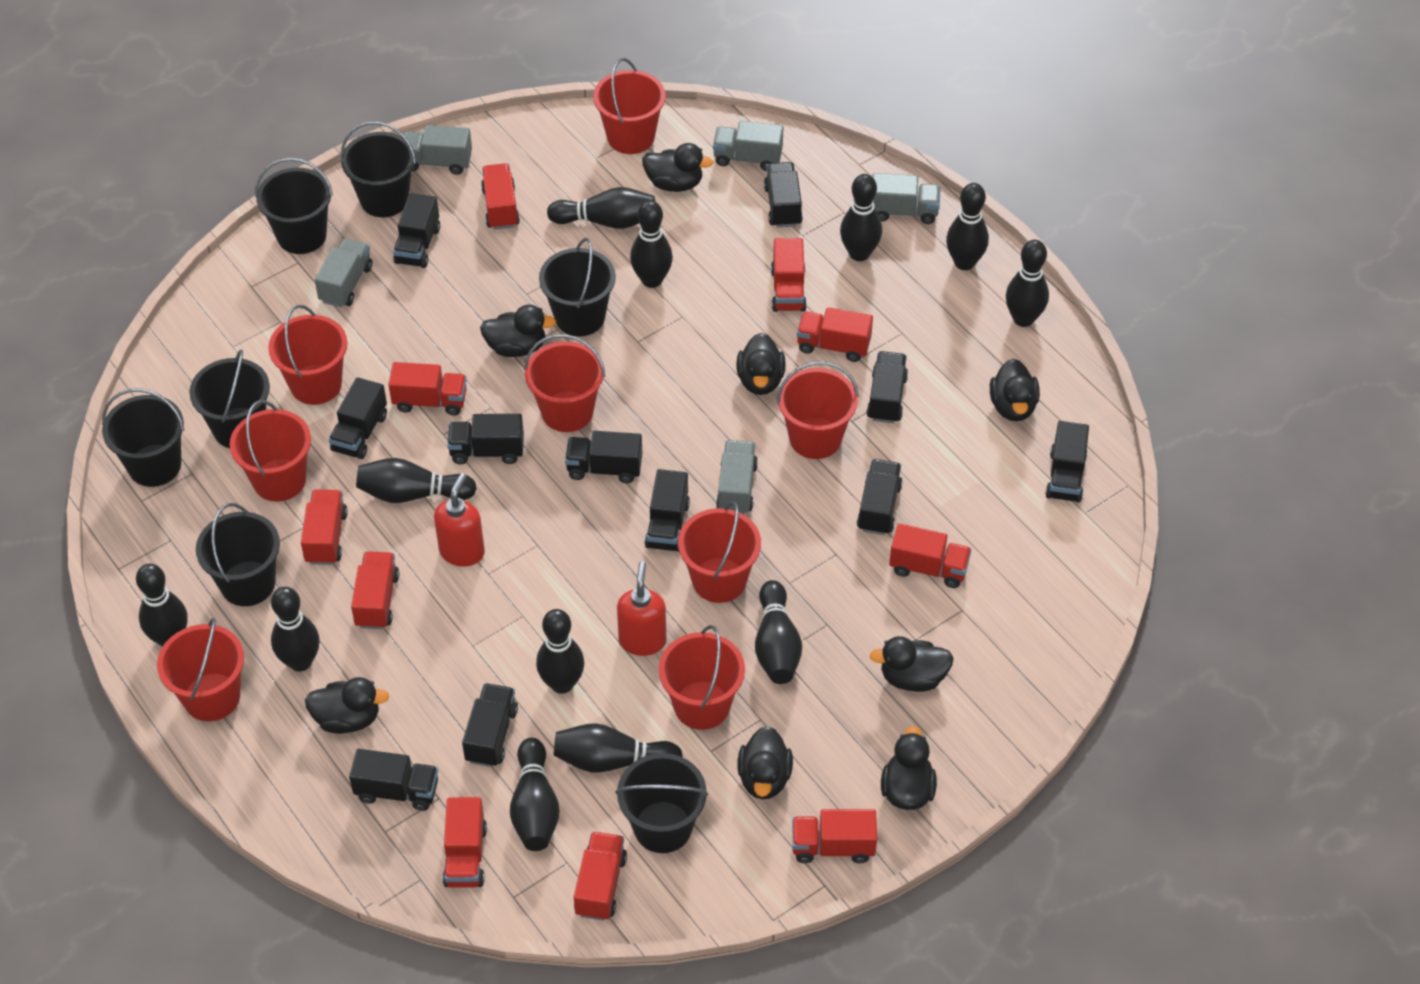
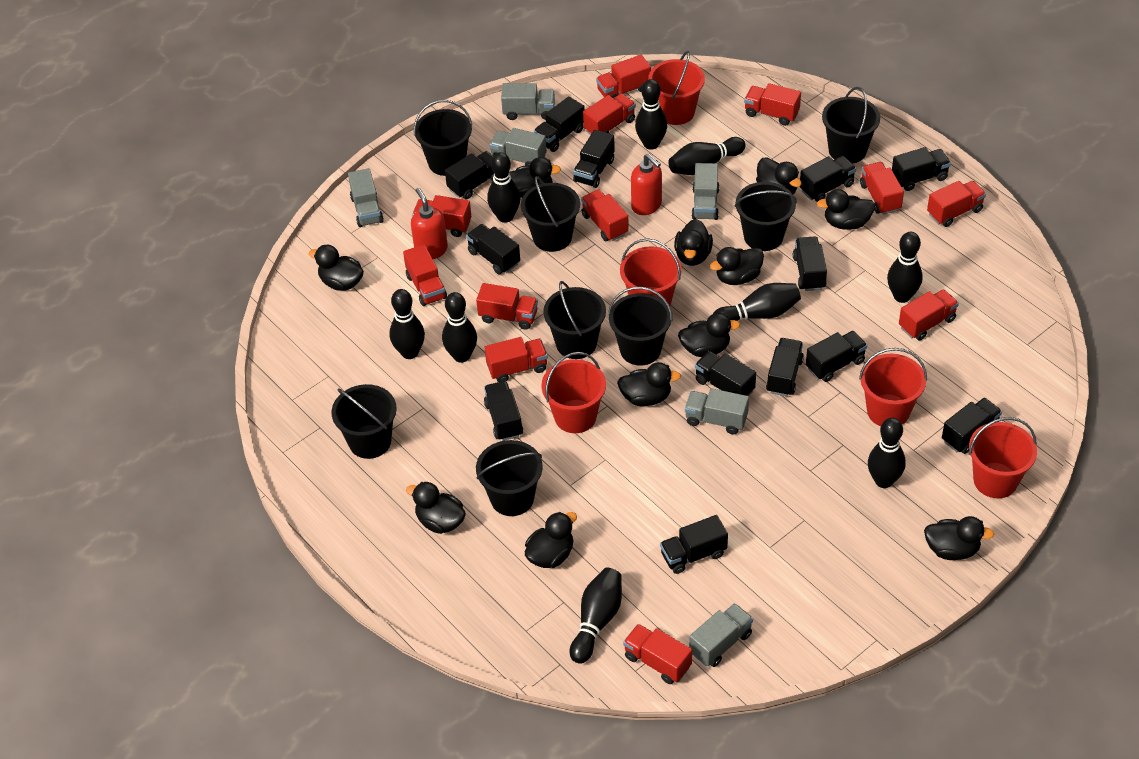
black bowling pin: [136,564,187,647] [271,587,319,671] [356,458,477,503] [510,738,560,851] [536,609,585,694] [547,187,655,229] [554,723,683,773] [630,200,673,288] [755,580,802,684] [840,174,882,261] [946,183,989,270] [1006,240,1049,327] = 12 -> [390,289,425,359] [442,292,477,363] [487,152,520,223] [570,568,622,664] [635,79,667,150] [668,137,746,175] [713,283,801,321] [868,418,906,488] [887,232,923,303] = 9
black bucket: [102,388,184,487] [189,350,270,448] [196,503,280,606] [255,158,333,254] [341,121,416,217] [539,238,616,336] [616,753,708,853] = 7 -> [332,384,397,459] [414,100,472,176] [476,440,543,516] [521,176,580,252] [543,281,606,359] [608,287,673,366] [734,182,797,251] [822,87,880,164] = 8
black duck: [305,677,389,734] [480,304,556,357] [642,143,713,192] [736,333,786,395] [737,726,793,799] [869,636,954,692] [881,726,937,810] [990,358,1040,421] = 8 -> [309,245,364,291] [406,482,466,534] [509,157,561,198] [525,512,577,568] [617,362,681,406] [674,219,713,266] [678,313,740,357] [710,247,764,285] [756,157,802,194] [817,189,875,230] [924,516,994,560] = 11
black truck: [328,377,387,459] [349,749,438,811] [393,193,440,268] [447,414,524,464] [462,683,518,767] [565,431,642,483] [645,469,690,552] [764,162,803,228] [857,459,903,535] [866,351,908,423] [1045,421,1089,503] = 11 -> [445,151,494,199] [466,224,520,274] [484,381,523,441] [534,96,585,152] [573,130,615,188] [660,515,728,574] [695,351,756,396] [766,338,804,396] [793,236,827,291] [800,156,856,202] [806,331,867,382] [892,147,951,191] [942,398,1002,454] = 13
grey truck: [315,239,373,308] [404,125,472,175] [713,121,783,171] [716,440,758,515] [872,173,940,224] = 5 -> [348,168,384,227] [489,128,547,166] [501,83,555,120] [685,388,749,435] [689,603,753,667] [692,163,719,220] = 6
red bucket: [157,618,244,721] [230,400,311,501] [268,305,347,405] [524,334,605,432] [593,58,666,154] [659,625,745,730] [678,501,761,603] [777,361,859,459] = 8 -> [542,352,606,433] [620,239,682,306] [648,51,705,125] [859,348,927,426] [969,417,1037,498] = 5
red truck: [301,490,348,565] [351,551,399,629] [388,362,467,416] [443,797,487,888] [481,163,520,230] [574,832,627,921] [771,238,807,312] [792,809,877,863] [797,307,873,362] [889,523,972,588] = 10 -> [403,244,447,306] [412,195,471,237] [476,283,538,330] [485,337,548,382] [581,189,629,241] [583,93,636,135] [596,55,651,98] [623,624,692,684] [744,83,801,126] [860,162,904,214] [899,289,959,341] [927,181,986,227] = 12

